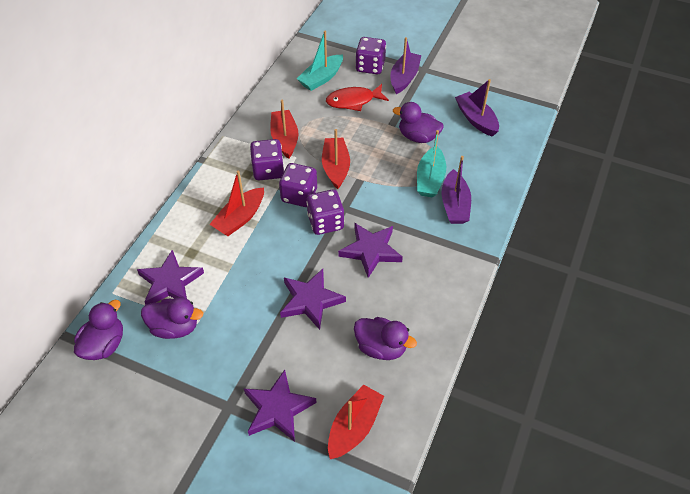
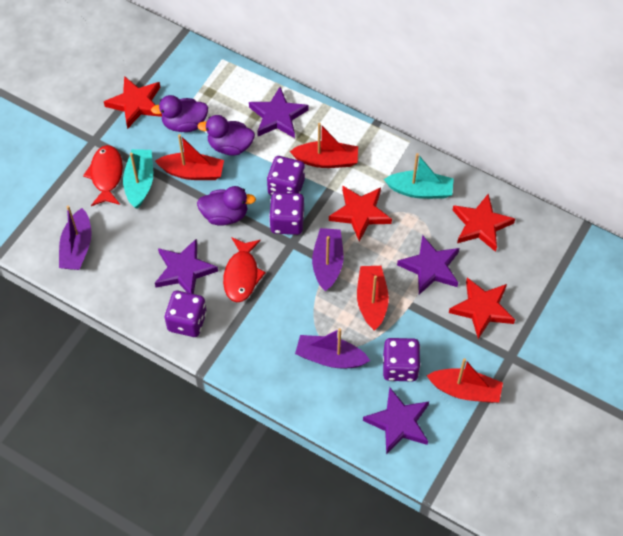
purple duck: [74,300,123,360] [141,297,203,339] [354,317,417,360] [393,102,444,143] = 4 -> [151,95,208,132] [197,115,255,156] [197,186,256,226] = 3
red fish: [326,84,389,111] = 1 -> [83,145,123,206] [223,237,266,302] = 2
red star: none = 0 -> [104,76,162,129] [329,186,392,242] [449,278,515,339] [453,194,515,252] = 4

